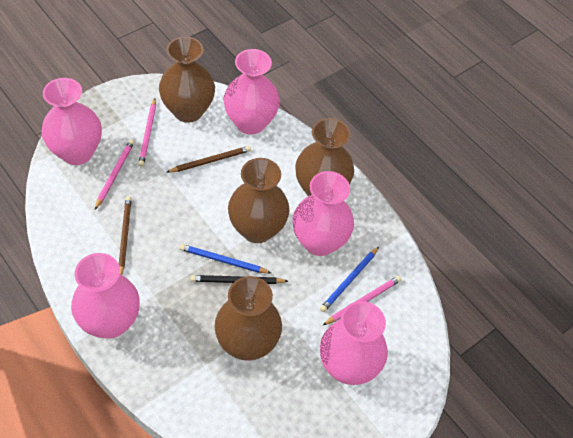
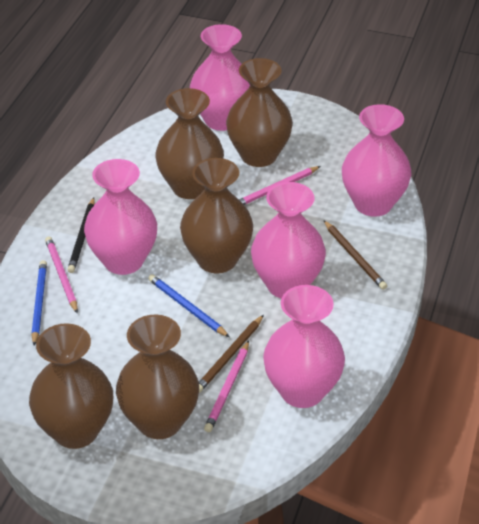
brown vase: [159,36,215,123] [214,276,282,361] [228,158,290,243] [295,118,354,196] = 4 -> [29,323,113,449] [116,315,199,439] [155,88,224,199] [180,158,253,273] [226,58,293,167] = 5

